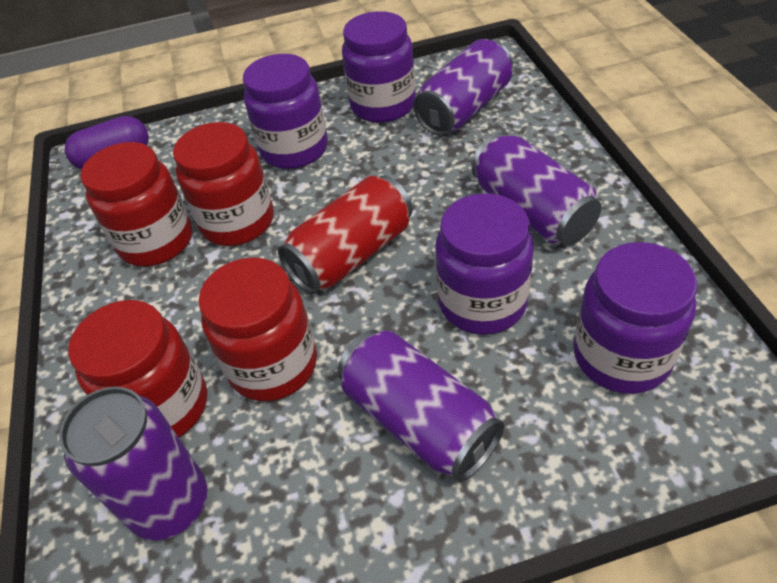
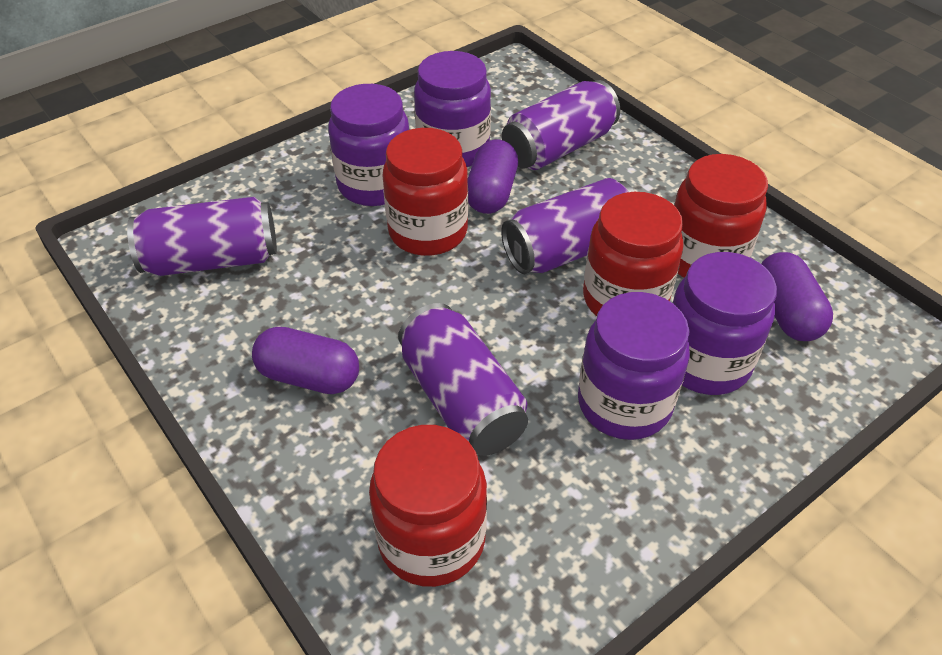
purple capsule: [65,116,149,170] = 1 -> [252,327,359,394] [468,139,518,214] [761,252,833,341] = 3
red can: [278,175,413,294] = 1 -> none = 0

